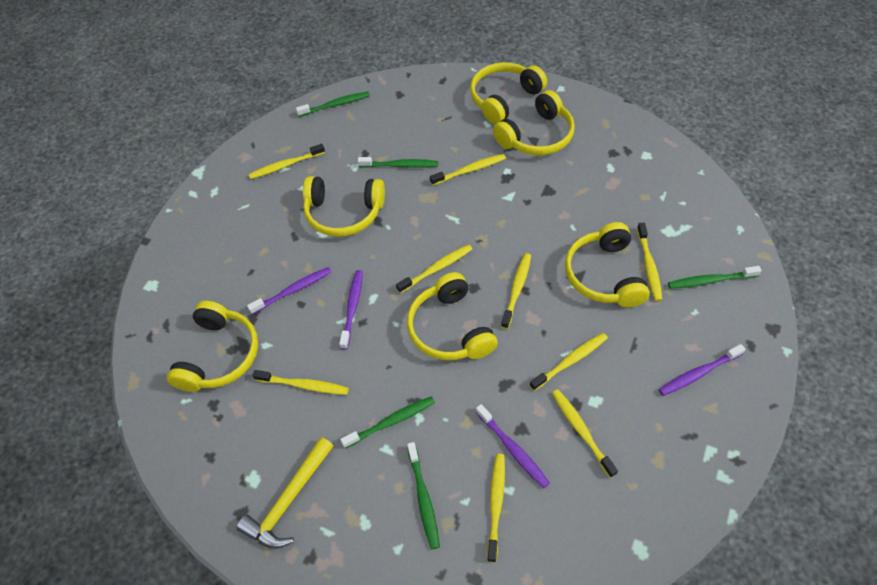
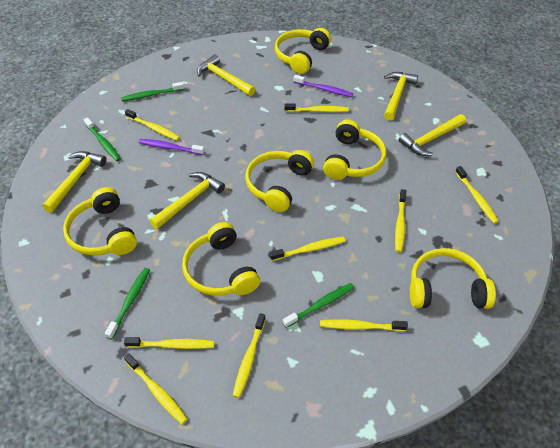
green toothbrush: [296,92,370,117] [340,396,435,449] [358,157,438,168] [407,442,440,549] [668,266,762,289] = 5 -> [84,117,121,161] [105,268,150,339] [121,82,184,101] [283,283,354,328] = 4
purple toothbrush: [247,267,331,315] [339,270,363,350] [476,404,550,488] [659,344,746,396] = 4 -> [139,139,205,155] [293,75,353,97] = 2
yellow hammer: [237,437,333,549] = 1 -> [42,151,107,213] [149,172,225,229] [197,55,255,96] [384,72,418,121] [399,114,466,156] = 5

